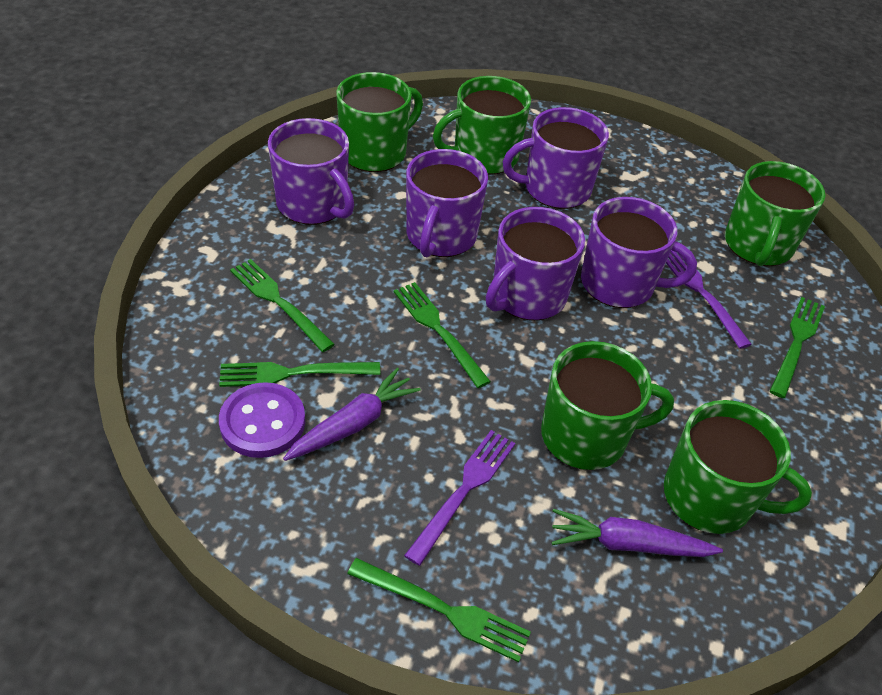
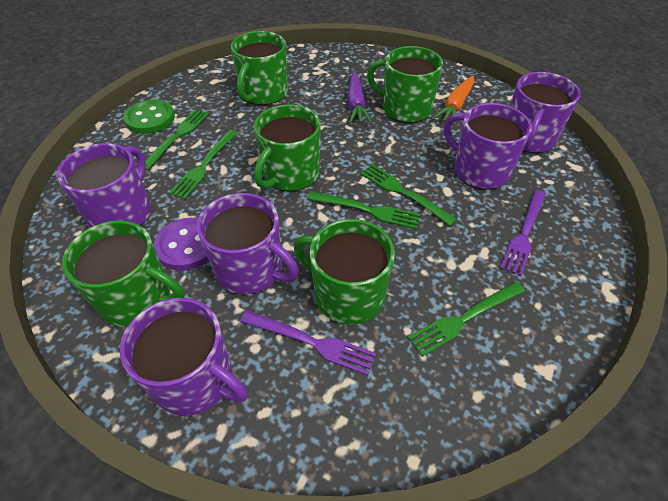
green button: none = 0 -> [123,99,175,134] = 1
orange carrot: none = 0 -> [433,76,474,124] = 1
purple carrot: [283,368,421,461] [552,509,723,557] = 2 -> [347,71,372,123] = 1

